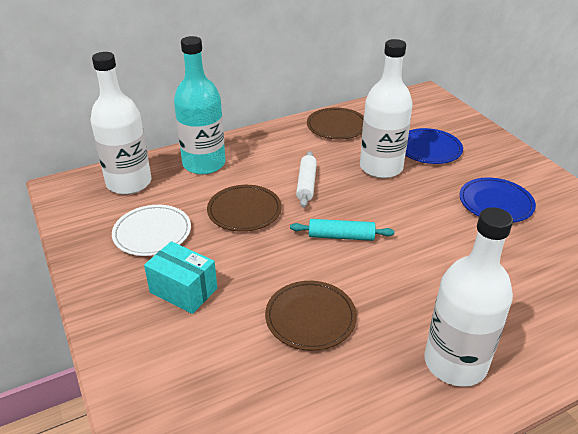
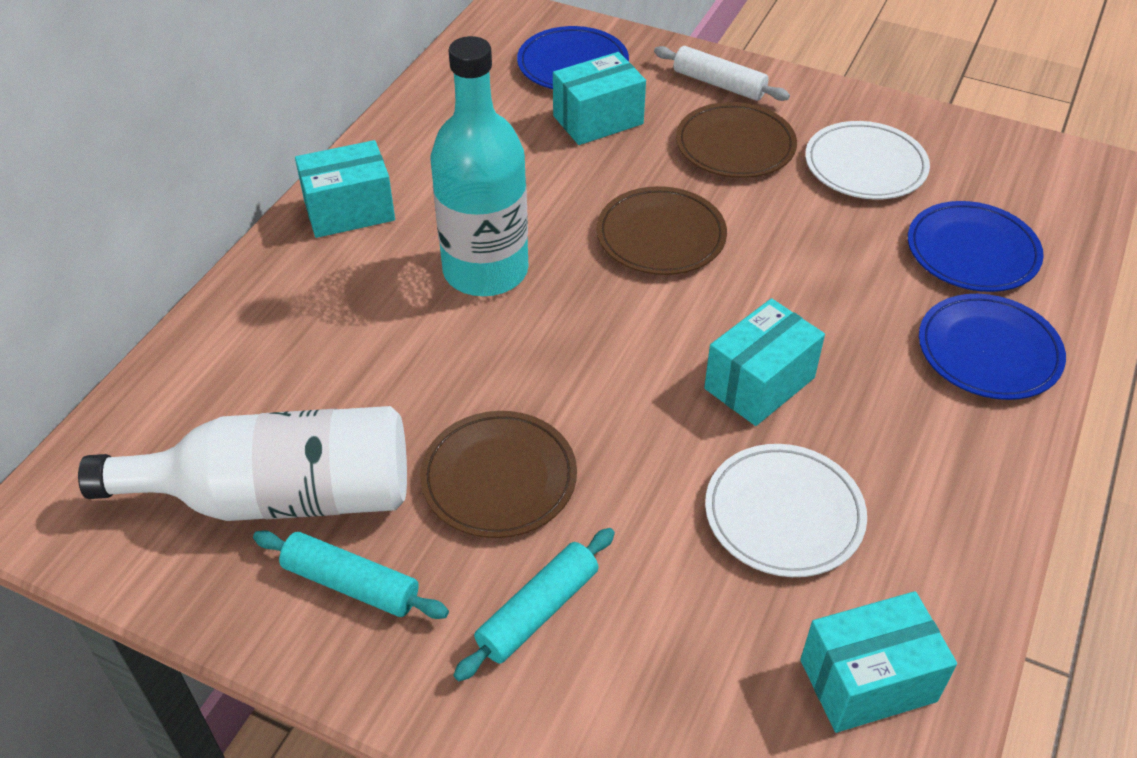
blue plate: [405,128,463,164] [459,178,536,223] = 2 -> [517,26,629,89] [908,201,1044,292] [919,294,1066,400] = 3
turquoise box: [144,241,217,314] = 1 -> [295,140,395,238] [553,52,646,145] [704,298,825,426] [800,591,957,733] = 4
turquoise rolling pin: [290,219,394,241] = 1 -> [253,530,449,619] [454,528,615,681] = 2
white bottle: [91,52,152,195] [360,39,413,178] [424,207,513,387] = 3 -> [78,406,407,521] = 1
white plate: [112,205,191,256] = 1 -> [705,444,867,577] [805,121,930,200] = 2

